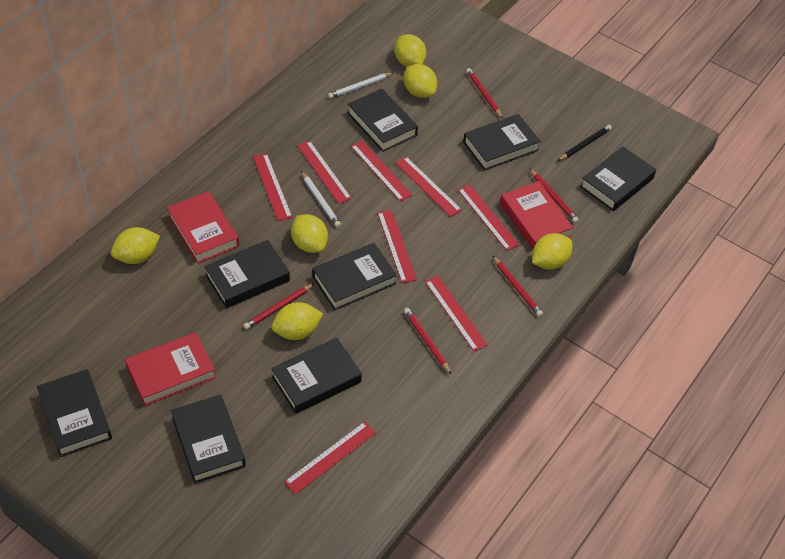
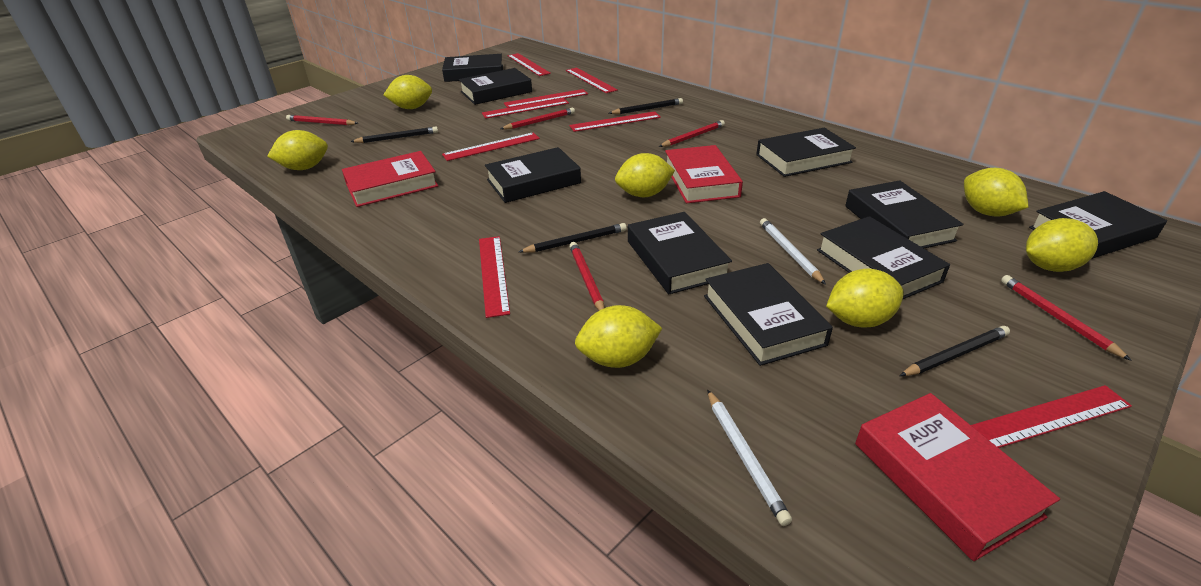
black book: [37,369,112,457] [171,395,246,483] [204,240,290,308] [271,338,362,414] [313,243,397,310] [347,88,418,152] [463,114,541,171] [580,146,656,211] = 8 -> [442,54,503,82] [459,68,532,105] [485,147,581,203] [628,212,732,294] [704,263,833,366] [756,128,856,177] [817,216,950,299] [845,180,963,248] [1029,191,1167,259] = 9
black pencil: [558,125,612,161] = 1 -> [350,127,438,143] [519,223,627,253] [609,98,683,114] [899,326,1010,376] = 4
yellow lemon: [111,227,160,264] [271,302,323,340] [291,214,328,253] [394,34,427,67] [404,64,437,98] [532,233,572,270] = 6 -> [267,130,328,170] [384,75,432,109] [575,305,662,368] [615,153,675,197] [826,269,904,327] [964,168,1028,217] [1026,218,1098,272] = 7

